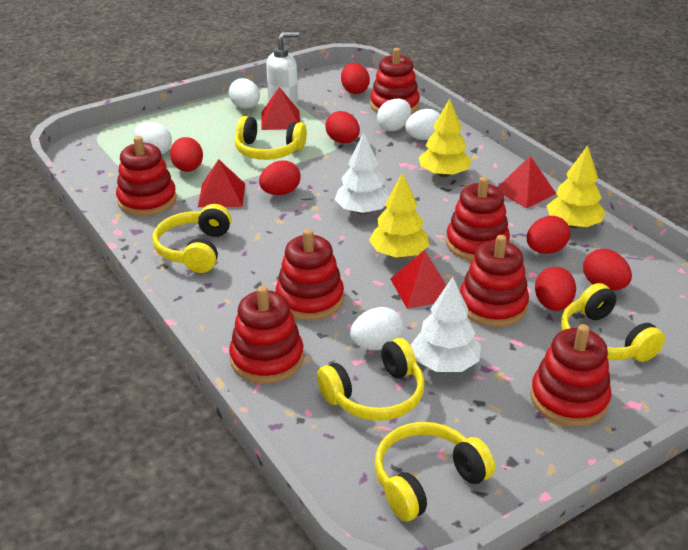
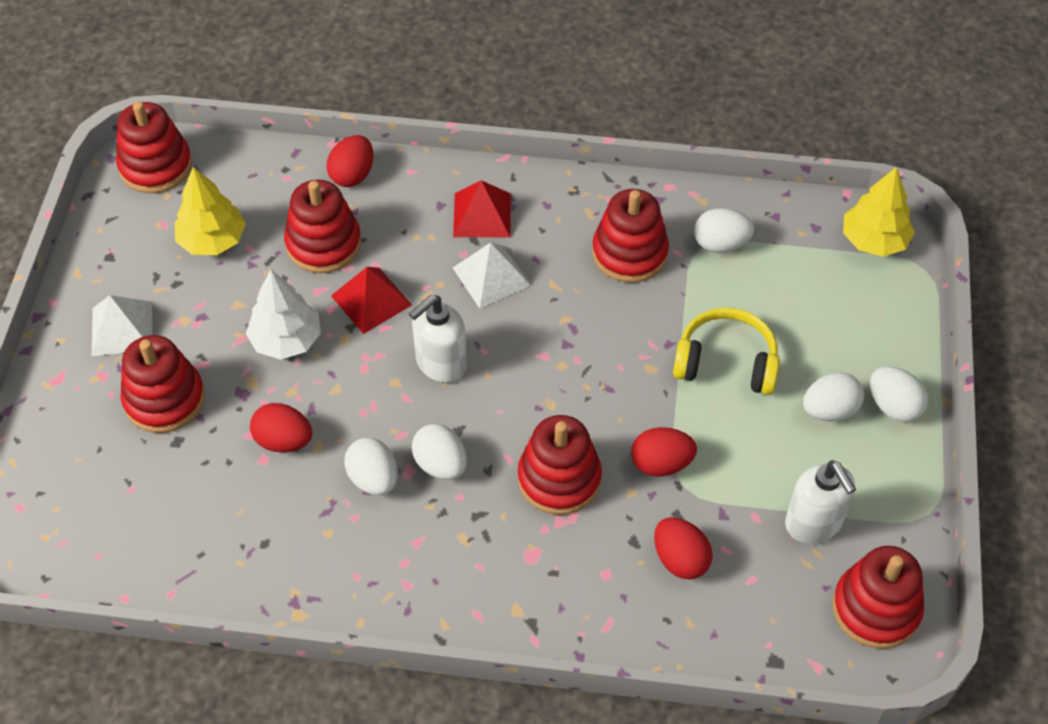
red egg: [170,137,203,172] [259,161,301,195] [325,111,360,143] [341,63,370,94] [527,216,570,254] [535,267,576,311] [583,249,632,290] = 7 -> [250,403,312,453] [327,135,374,187] [631,427,697,477] [654,517,713,580] = 4
red pyramid: [198,159,245,207] [262,87,300,130] [390,250,447,309] [497,156,556,208] = 4 -> [331,267,412,334] [453,180,511,237] = 2
red stacking toy: [116,136,177,216] [229,286,304,384] [276,229,344,320] [370,48,420,114] [446,177,510,261] [460,235,529,327] [530,324,611,426] = 7 -> [116,101,192,193] [120,335,205,433] [284,180,361,273] [518,415,602,515] [592,189,669,283] [833,546,924,649] = 6
white pyramid: none = 0 -> [92,295,152,356] [453,243,531,309] = 2
white soap dispenser: [266,32,300,105] = 1 -> [409,295,467,383] [785,460,856,544] = 2
white tree: [335,133,390,214] [411,277,481,372] = 2 -> [246,270,321,359] = 1
yellow headphones: [153,204,232,273] [234,116,307,160] [317,338,425,421] [375,422,495,521] [561,283,665,362] = 5 -> [673,308,780,395] = 1
yellow tree: [369,172,429,258] [419,99,472,177] [546,146,605,228] = 3 -> [174,167,246,255] [843,167,915,257] = 2

